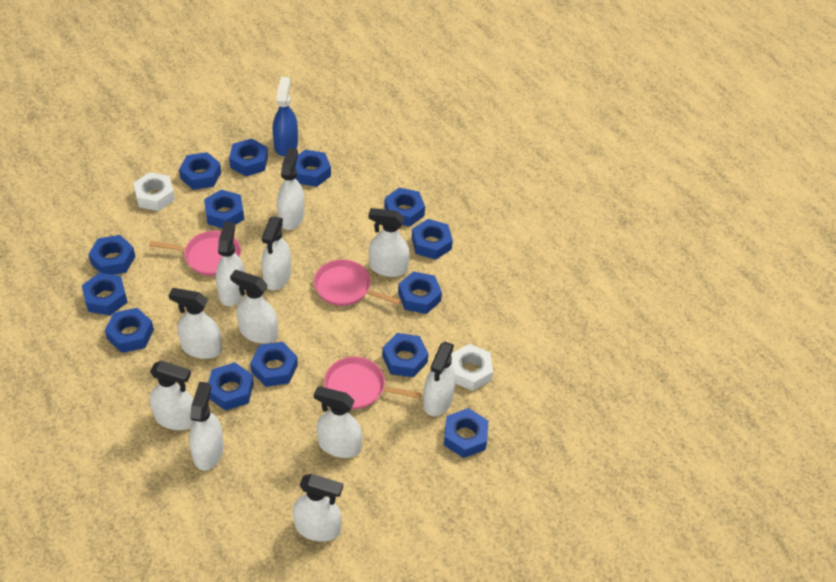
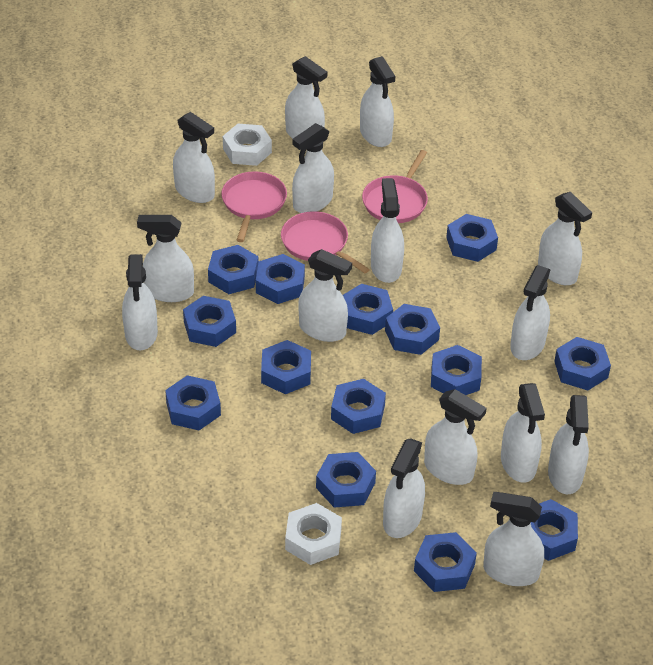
blue spray bottle: [273,77,298,156] = 1 -> none = 0
white spray bottle: [150,361,194,430] [169,288,222,359] [189,382,224,470] [216,222,245,306] [230,270,278,344] [261,216,291,291] [277,148,304,230] [293,474,343,542] [314,386,362,458] [368,208,410,277] [423,342,456,416] = 11 -> [122,254,158,350] [137,215,194,302] [173,112,215,203] [285,56,327,139] [292,123,334,213] [298,249,352,342] [360,56,395,147] [371,178,404,283] [383,438,425,538] [424,389,487,485] [483,492,544,586] [501,383,545,483] [510,265,551,360] [538,192,592,285] [548,395,589,494] = 15

